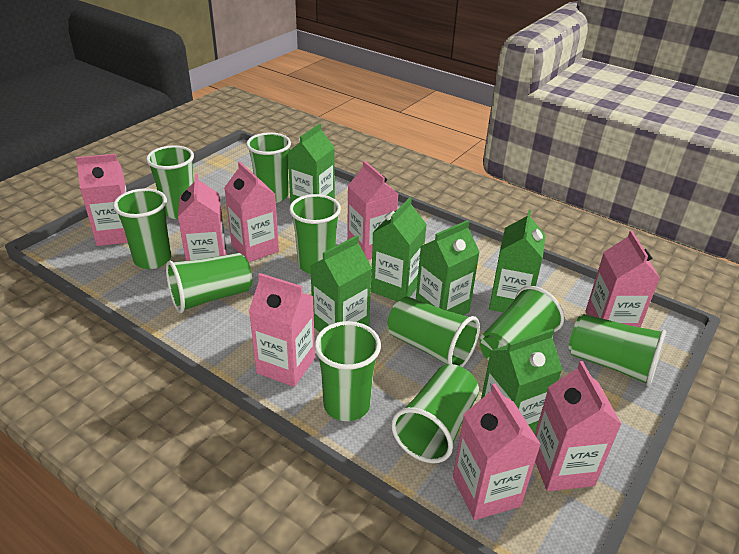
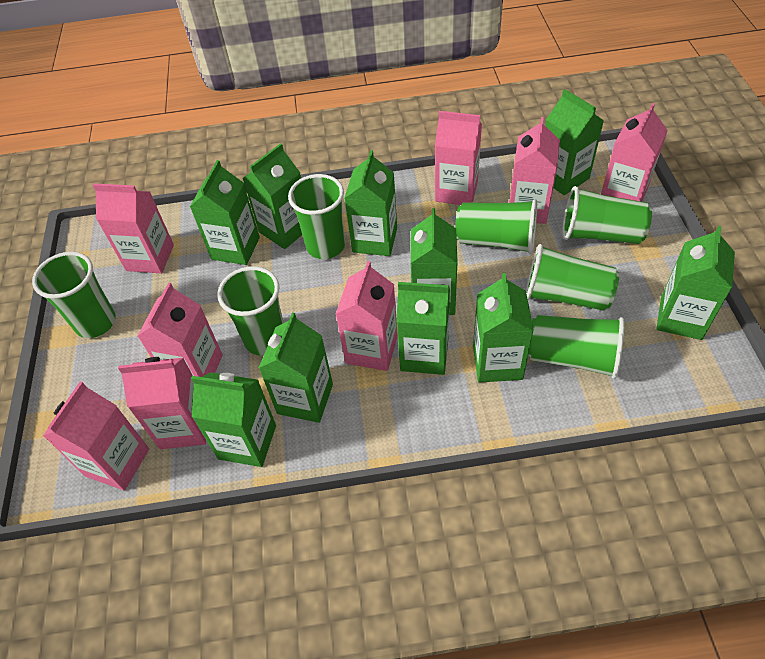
green carton: [288,124,335,205] [310,236,372,332] [371,197,427,301] [416,220,480,315] [481,329,562,434] [489,210,546,313] = 6 -> [190,160,260,265] [191,372,276,467] [242,143,302,249] [259,313,333,423] [344,150,397,256] [396,282,450,375] [411,208,458,315] [473,273,534,383] [546,89,604,195] [657,226,735,340] = 10
green cup: [113,188,171,269] [146,145,194,219] [166,253,252,313] [246,132,291,203] [289,194,341,274] [314,321,381,421] [388,296,480,367] [391,364,479,463] [479,286,564,361] [569,314,667,387] = 10 -> [32,252,116,338] [217,266,284,355] [288,174,345,259] [455,199,537,254] [526,244,619,311] [528,315,625,379] [562,186,652,244] = 7

